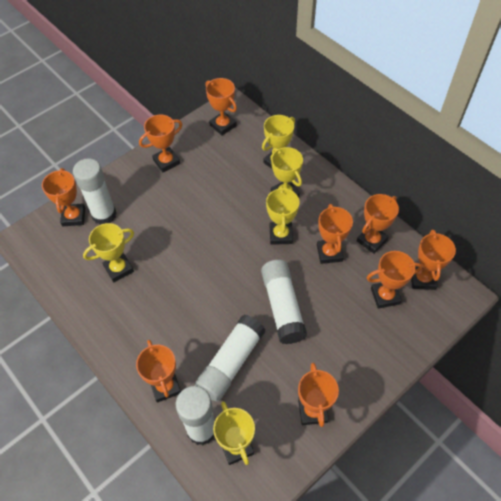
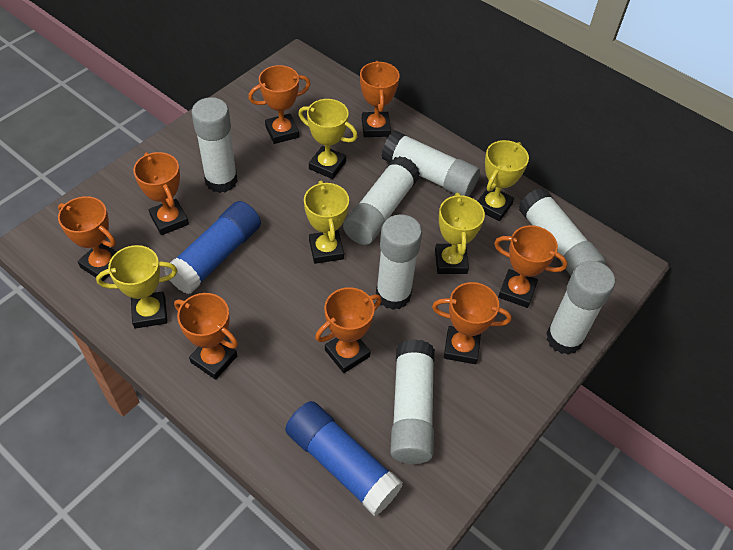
blue glue stick: none = 0 -> [164,201,261,294] [285,401,403,516] = 2
orange trophy: [42,168,85,226] [136,340,181,403] [139,115,182,172] [206,78,237,136] [298,363,339,427] [317,204,353,264] [357,194,399,254] [367,251,422,309] [411,230,456,290] = 9 -> [58,196,116,281] [133,152,189,235] [174,293,238,380] [248,65,310,144] [315,287,382,373] [360,61,399,137] [432,282,512,364] [494,225,568,308] = 8
white glue stick: [73,158,117,225] [176,386,215,445] [195,315,266,402] [261,260,307,344] = 4 -> [191,97,238,193] [343,156,420,245] [376,214,422,310] [381,130,480,196] [390,339,435,464] [519,188,606,275] [546,261,615,355] = 7

